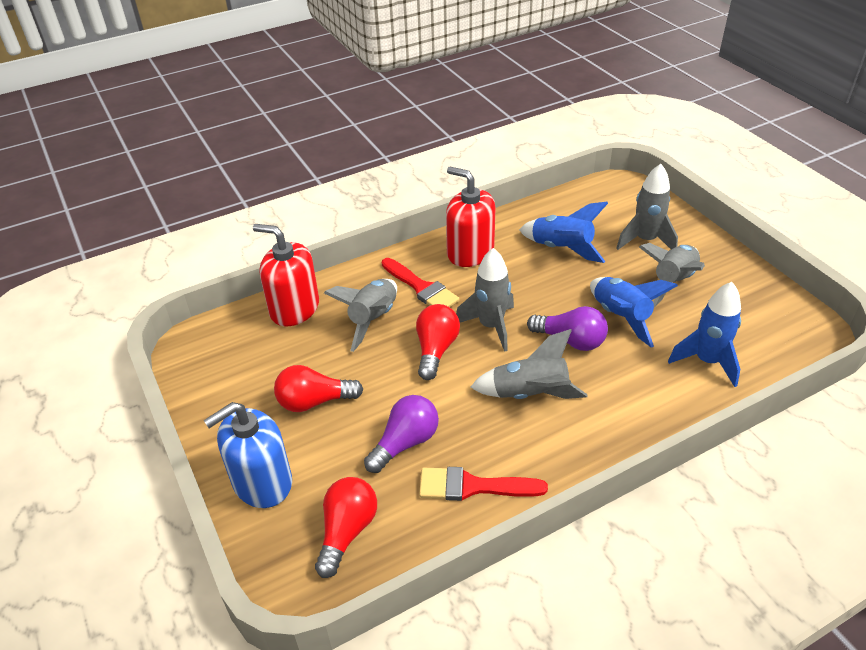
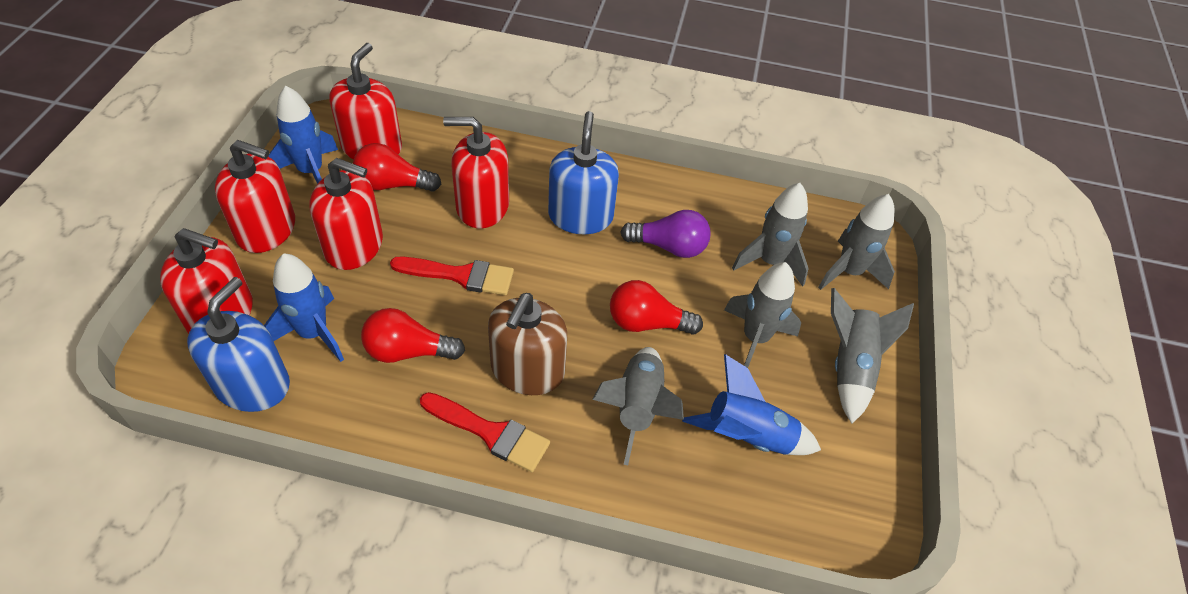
blue soap dispenser: [203,402,292,508] = 1 -> [187,277,290,412] [548,111,619,234] = 2
brown soap dispenser: none = 0 -> [488,293,567,395] = 1
purple light bulb: [364,395,439,473] [527,306,608,351] = 2 -> [620,210,711,258] = 1
red soap dispenser: [253,224,319,326] [446,167,496,267] = 2 -> [160,228,253,334] [215,140,295,253] [310,158,383,270] [329,43,402,159] [443,117,509,228] = 5

